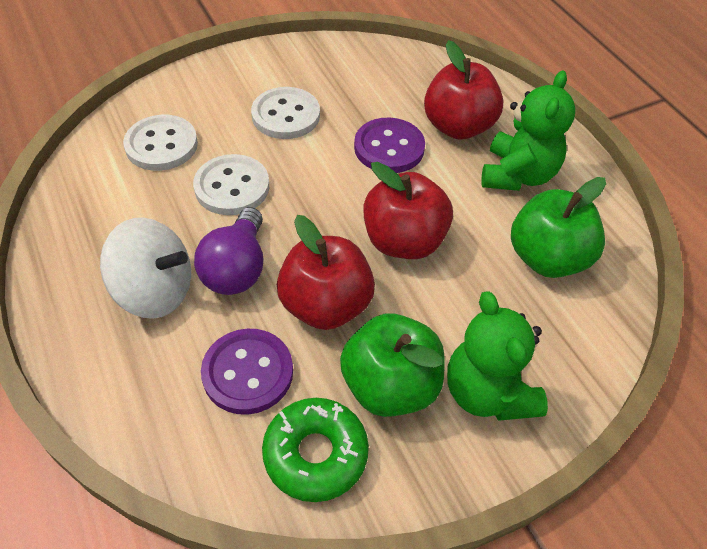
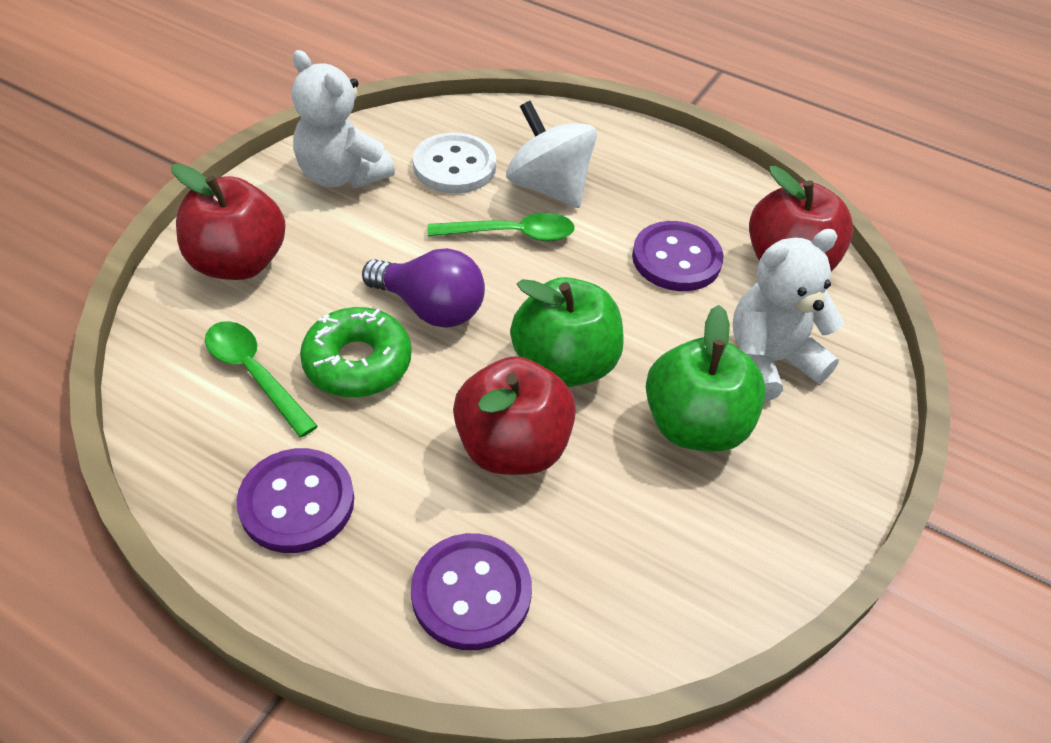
green spoon: none = 0 -> [205,321,318,437] [428,213,575,241] = 2
green teddy bear: [447,291,548,421] [481,70,575,191] = 2 -> none = 0
purple button: [201,329,293,415] [354,118,425,173] = 2 -> [236,448,354,553] [411,533,532,650] [632,221,724,291] = 3
white button: [123,115,198,171] [193,154,269,215] [251,87,320,139] = 3 -> [413,132,496,193] = 1
white teddy bear: none = 0 -> [292,50,395,188] [733,229,844,402] = 2

